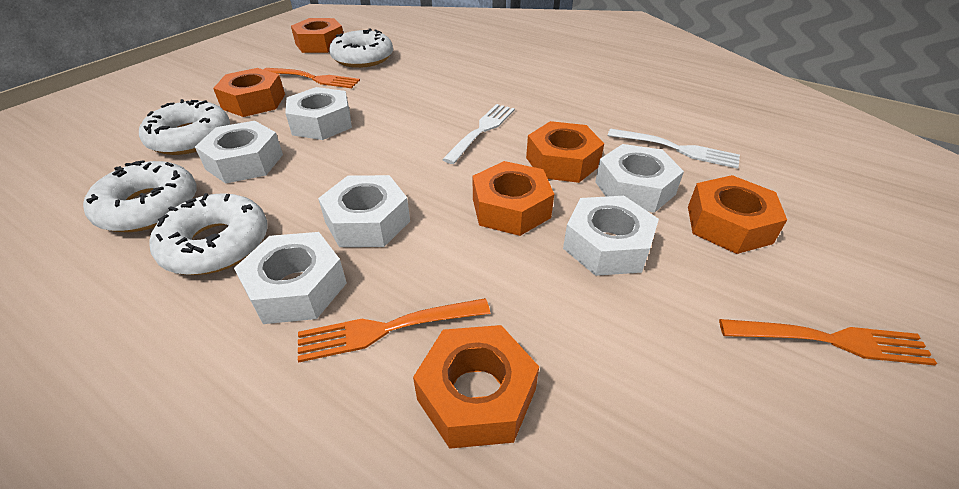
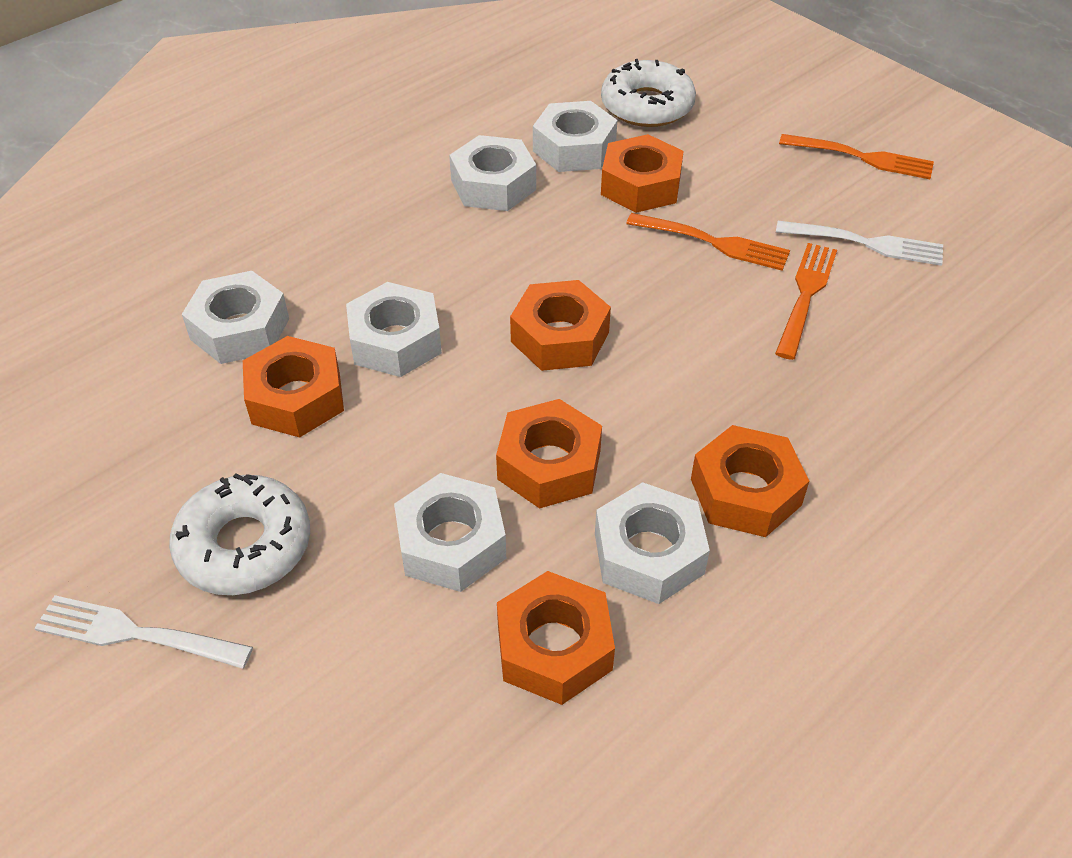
white donut: [83,160,197,232] [139,99,230,155] [149,193,268,275] [329,29,393,68] = 4 -> [169,473,310,595] [601,59,696,127] = 2

